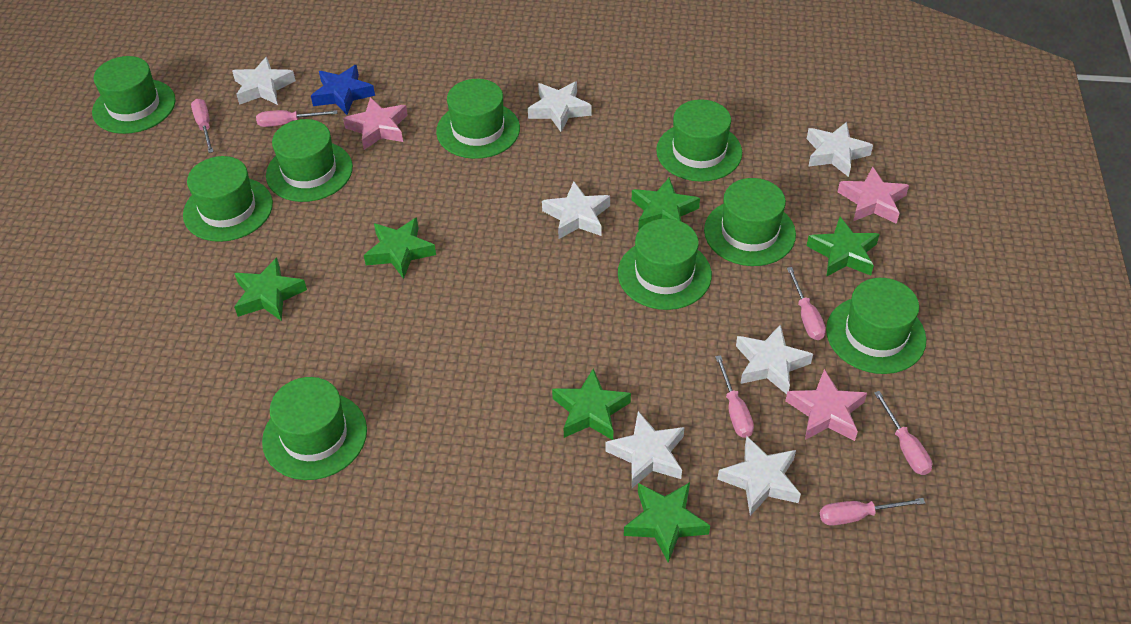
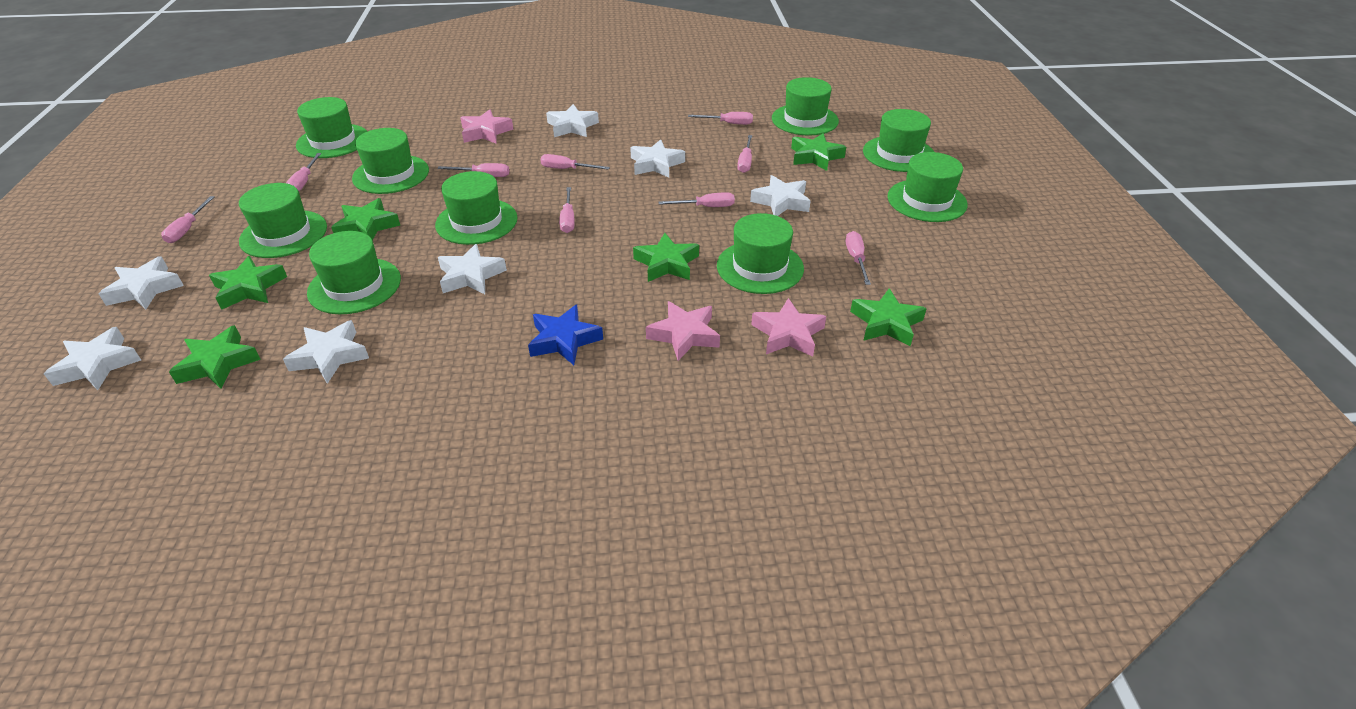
pink screwdriver: [191,99,214,153] [256,110,337,127] [715,355,754,438] [787,267,826,340] [820,498,925,526] [874,391,932,475] = 6 -> [161,196,215,243] [286,153,321,191] [437,163,509,177] [540,154,610,170] [559,187,575,233] [658,192,735,207] [688,112,753,125] [737,135,752,173] [846,231,871,285] = 9

